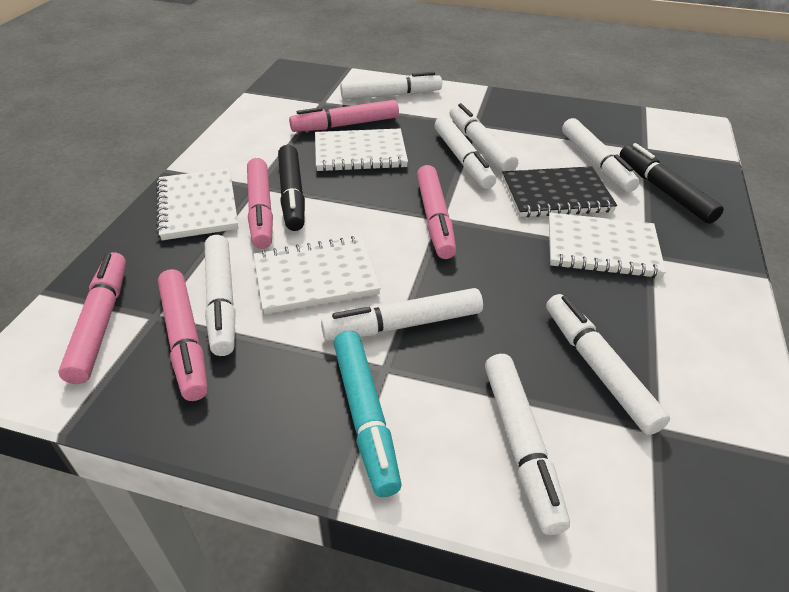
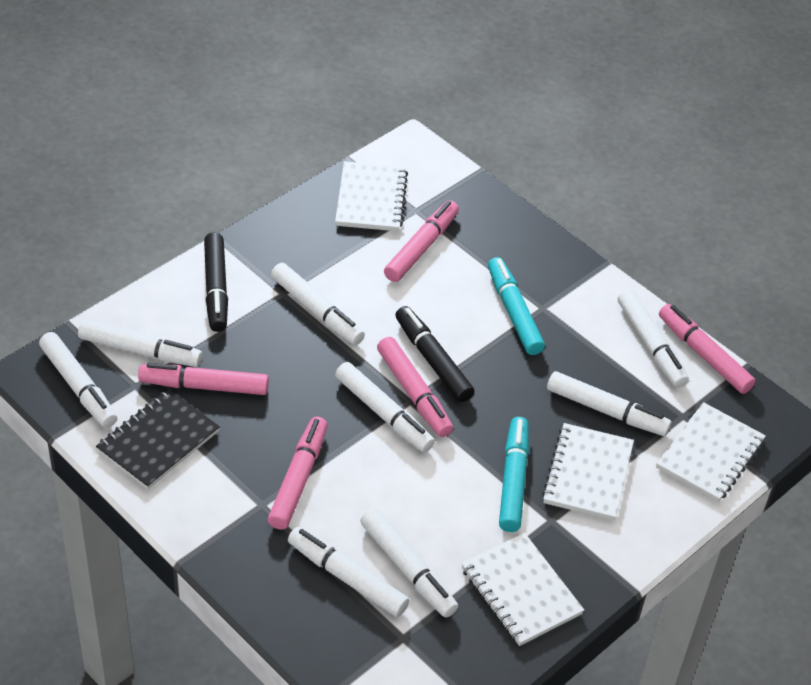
turquoise marker: [334,331,402,497] = 1 -> [488,257,545,355] [499,417,529,532] = 2

